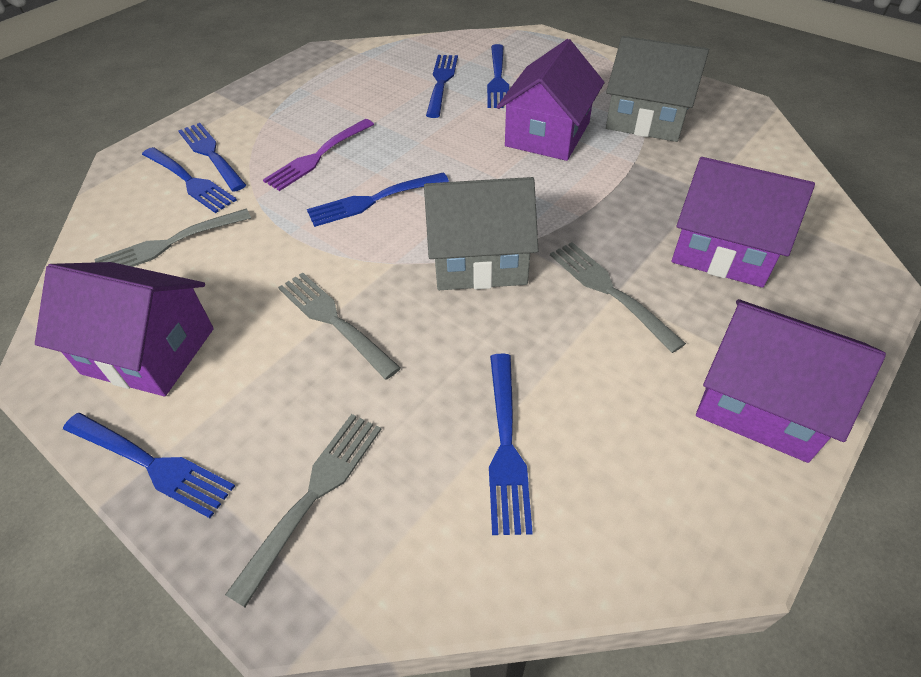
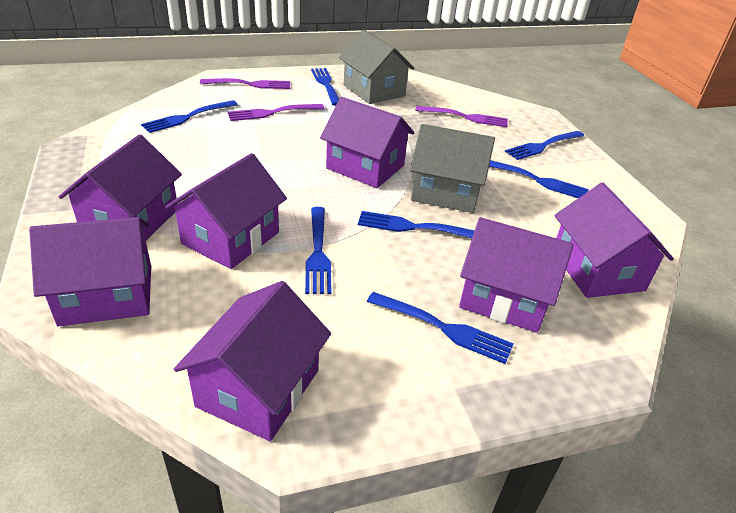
grey fork: [94,209,251,267] [225,414,381,607] [278,273,401,380] [550,242,686,353] = 4 -> none = 0
purple fork: [263,119,374,191] = 1 -> [200,78,290,89] [228,104,324,121] [415,106,508,127] = 3
purple house: [35,262,214,396] [497,39,605,161] [672,157,815,288] [696,299,886,463] = 4 -> [29,217,151,326] [59,134,182,240] [165,153,287,269] [174,281,331,441] [320,97,414,188] [459,217,574,333] [554,183,674,298] = 7

